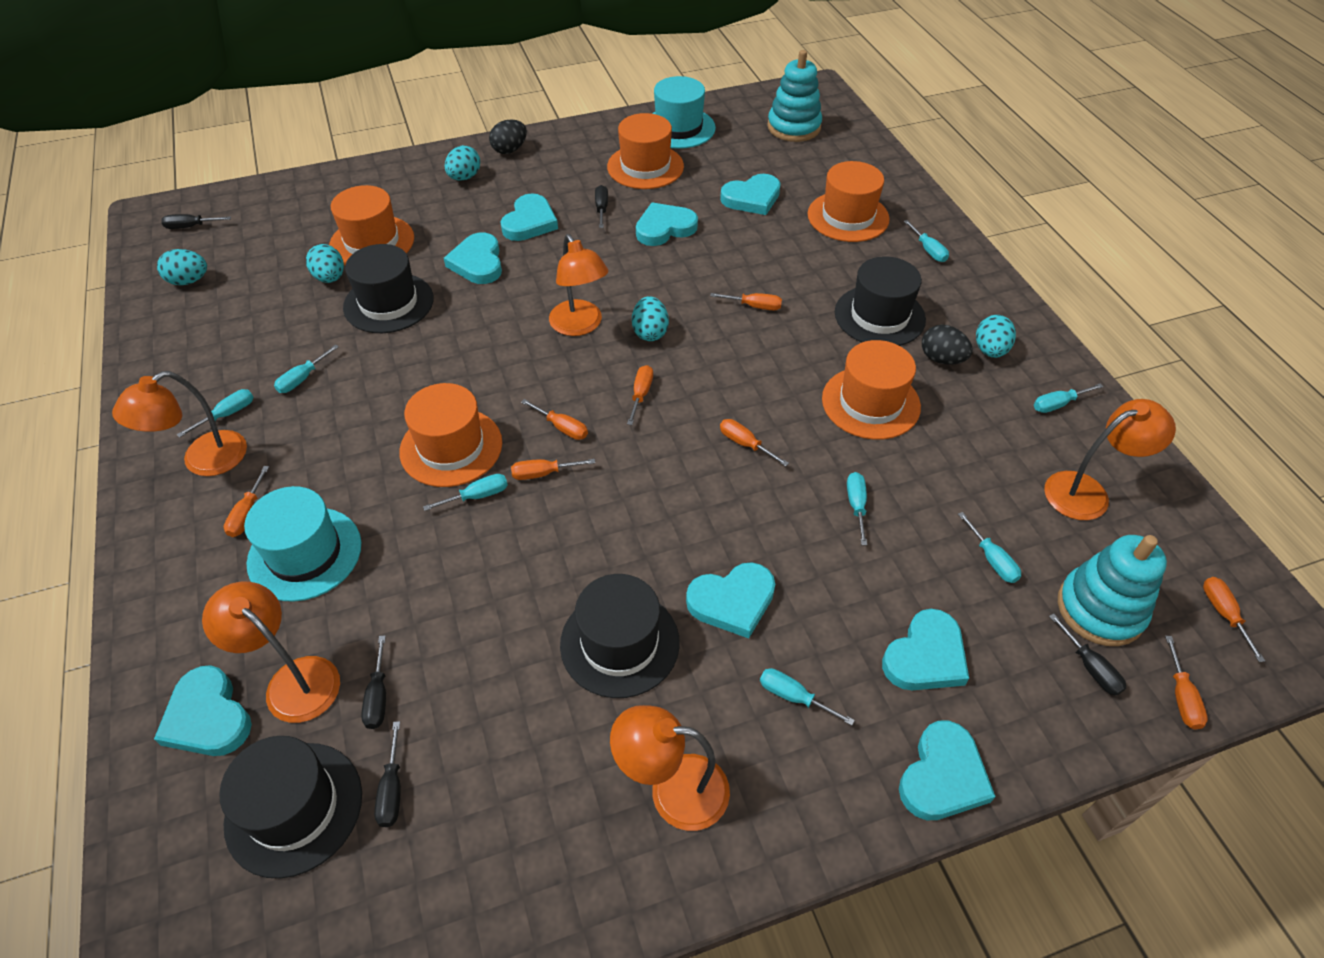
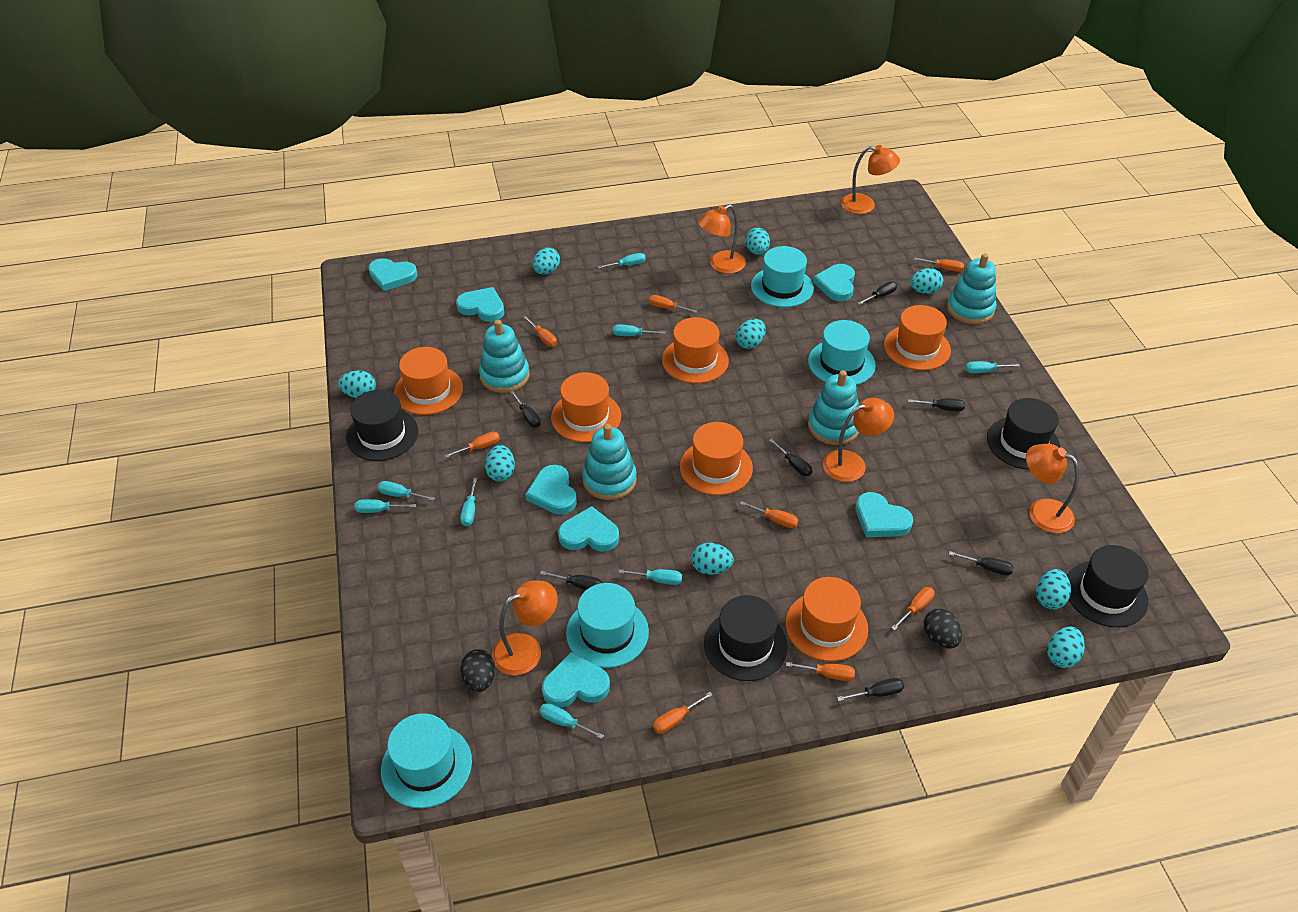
black screwdriver: [161,214,231,229] [361,635,386,729] [374,721,401,827] [595,185,608,228] [1049,613,1126,696] = 5 -> [510,391,541,428] [540,571,602,590] [769,439,812,476] [837,678,904,701] [858,281,897,305] [908,398,965,411] [949,551,1014,575] = 7
orange hat: [329,185,414,265] [399,383,502,487] [607,113,684,189] [808,161,890,242] [822,340,921,440] = 5 -> [394,347,463,415] [551,372,621,442] [662,317,729,384] [680,422,753,495] [785,577,868,661] [884,305,951,370] = 6
turquoise egg: [157,249,207,285] [306,244,344,283] [445,145,480,181] [632,296,669,341] [976,315,1016,358] = 5 -> [338,371,376,398] [485,445,515,482] [533,247,560,274] [691,543,734,575] [736,319,766,349] [745,228,770,255] [910,268,943,294] [1036,569,1071,610] [1047,627,1085,668] = 9
turquoise hat: [244,486,361,602] [652,76,716,149] = 2 -> [381,713,472,808] [566,583,649,668] [751,246,814,307] [808,320,876,385] = 4
turquoise heart: [154,665,252,756] [444,233,502,284] [501,193,558,241] [636,202,698,246] [686,562,775,639] [720,174,781,215] [882,609,969,690] [899,721,996,820] = 8 -> [368,258,418,291] [456,287,504,322] [525,465,577,515] [542,652,610,708] [558,506,619,552] [813,264,855,301] [856,492,913,537] = 7
turquoise stacking toy: [767,50,822,142] [1058,535,1167,646] = 2 -> [479,320,530,393] [582,424,637,500] [808,370,859,445] [947,253,996,324] = 4

